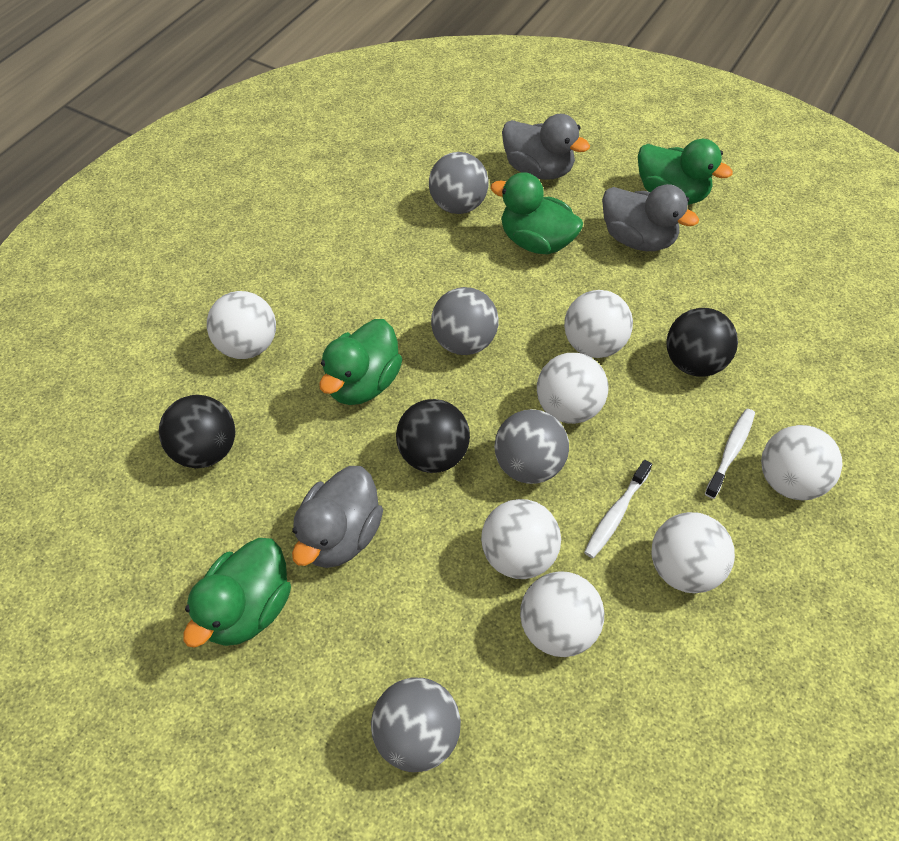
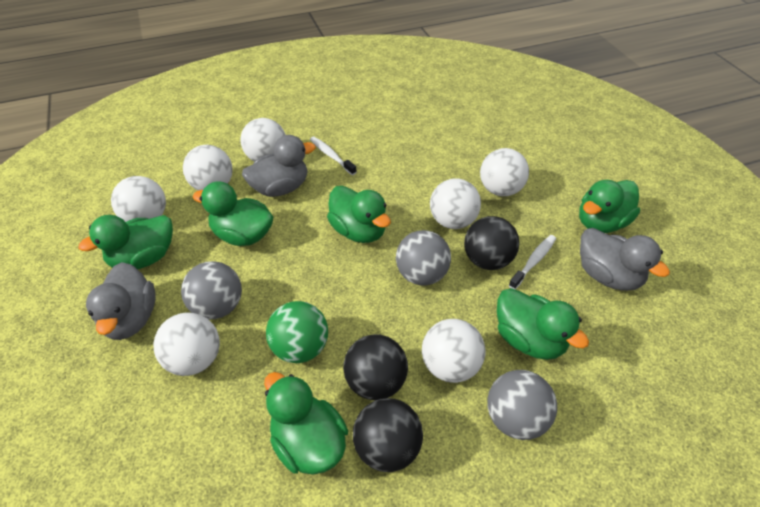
green ball: none = 0 -> [266,301,328,363] = 1
green duck: [183,538,291,647] [319,319,402,405] [490,172,583,254] [638,139,733,205] = 4 -> [78,215,173,269] [193,181,273,246] [264,372,348,474] [327,186,391,243] [497,288,589,360] [579,180,640,233] = 6
grey ball: [371,678,461,772] [429,152,489,214] [431,287,499,355] [494,409,569,484] = 4 -> [181,261,242,319] [396,230,451,285] [487,370,557,440] = 3

